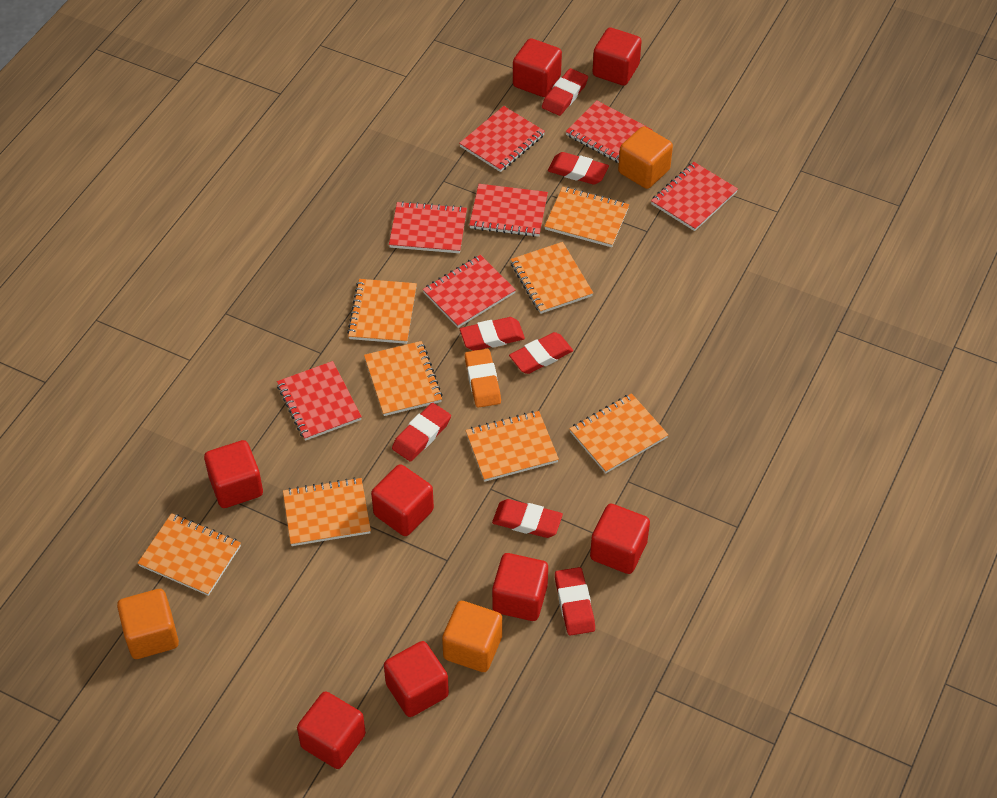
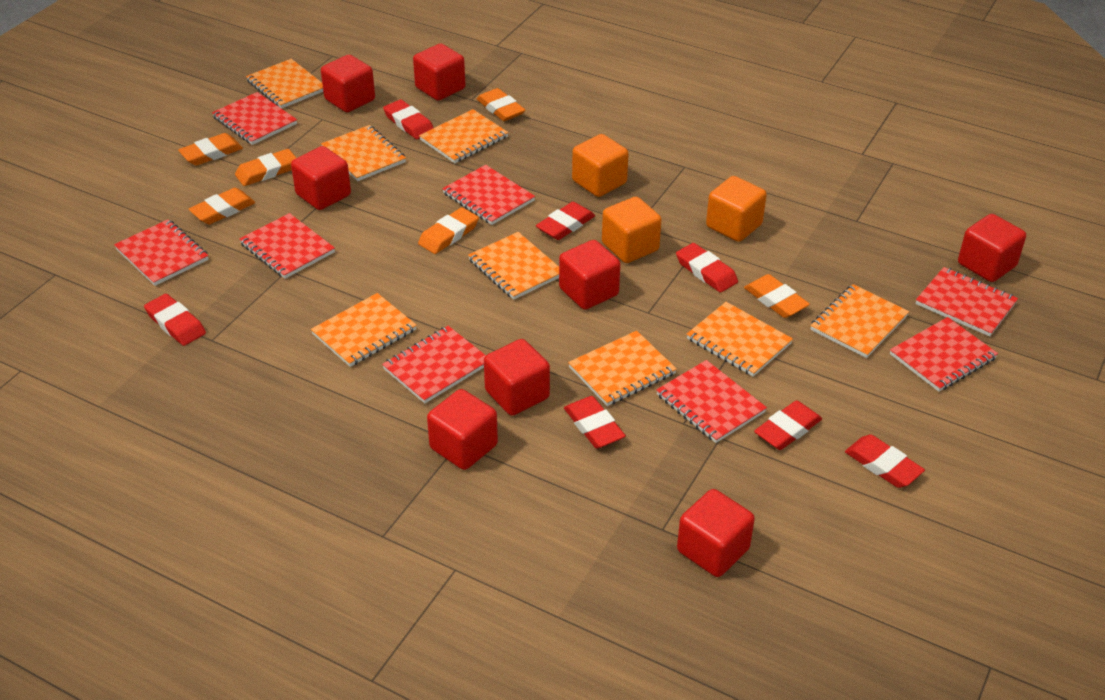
orange eraser: [465,349,501,408] = 1 -> [178,133,243,166] [189,188,256,224] [235,149,296,186] [418,207,479,254] [477,88,525,121] [744,274,810,318] = 6
red notebook: [277,361,362,441] [389,201,467,253] [423,255,516,328] [459,106,545,172] [469,184,548,237] [566,100,652,163] [651,162,738,231] = 7 -> [114,219,209,286] [212,92,297,145] [239,213,335,279] [382,326,486,404] [442,165,535,225] [656,360,767,443] [890,317,998,392] [916,267,1018,337] = 8

